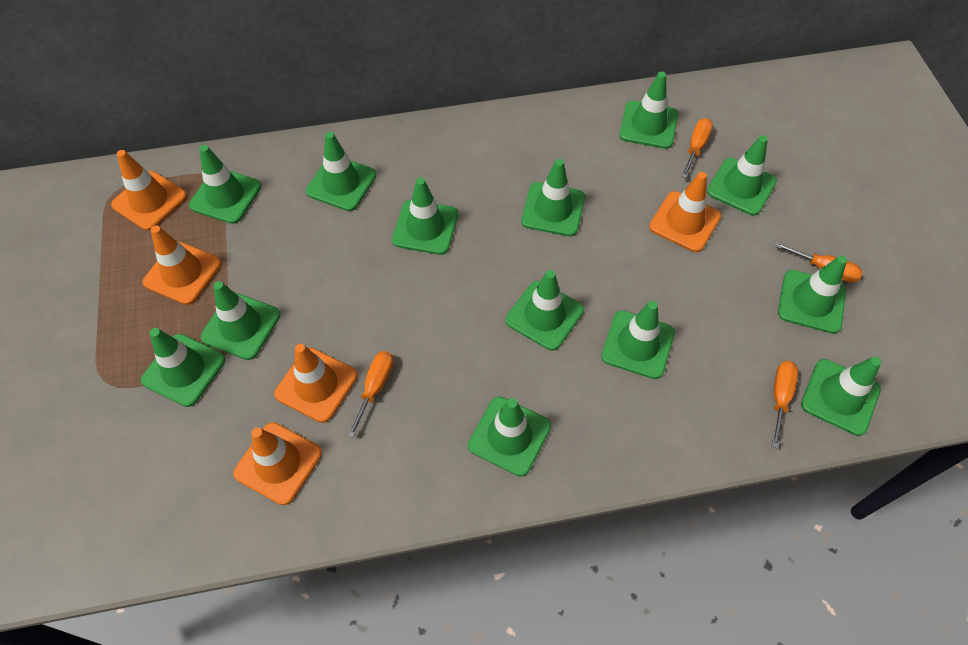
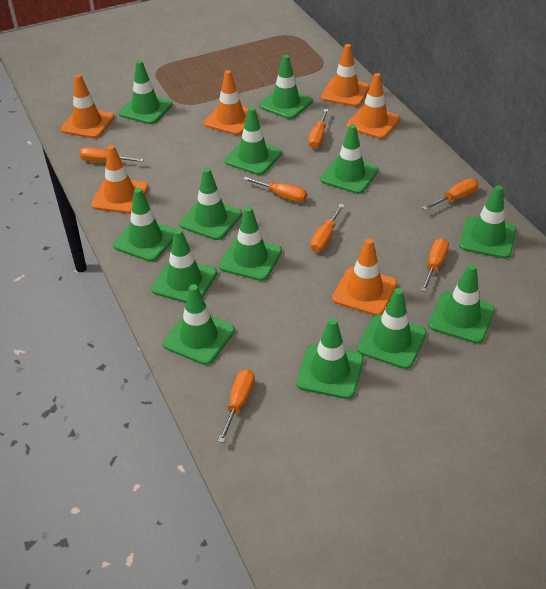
orange screwdriver: [347,351,393,438] [681,118,713,178] [772,361,798,449] [774,242,862,283] = 4 -> [79,147,144,162] [218,369,255,443] [243,177,307,202] [308,109,329,149] [310,204,344,252] [421,238,449,292] [422,178,479,210] = 7
orange traffic cone: [111,150,187,230] [143,225,221,305] [233,422,322,505] [274,344,358,423] [649,172,721,252] = 5 -> [60,74,114,138] [91,145,148,214] [204,70,258,135] [321,44,370,107] [332,238,397,315] [346,73,400,139] = 6

